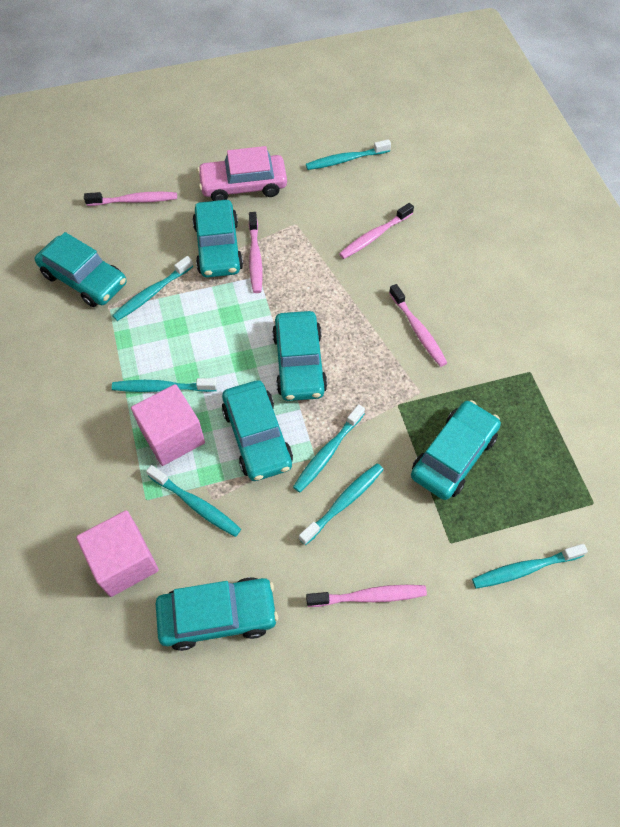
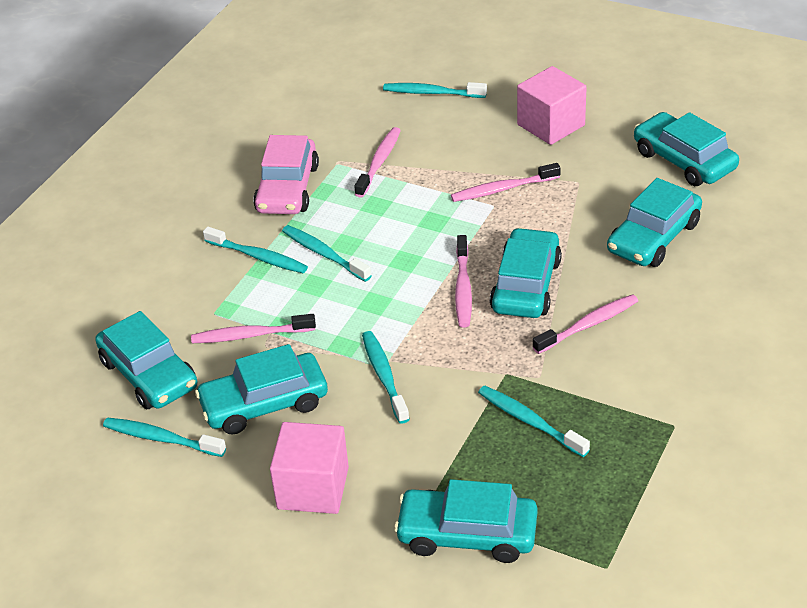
turquoise toothbrush: [112,256,193,321] [112,378,217,392] [146,465,241,537] [293,404,365,493] [299,463,384,545] [306,139,391,170] [472,544,588,589] = 7 -> [103,417,226,457] [203,227,308,273] [282,225,372,282] [362,331,410,424] [383,82,487,98] [478,386,590,457] = 6

